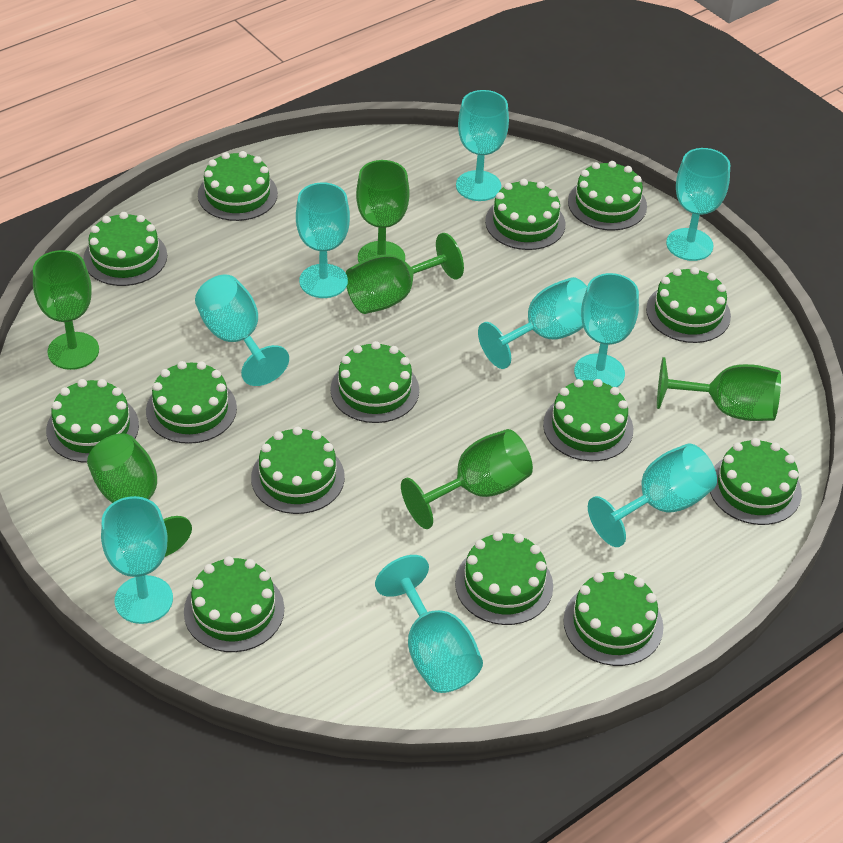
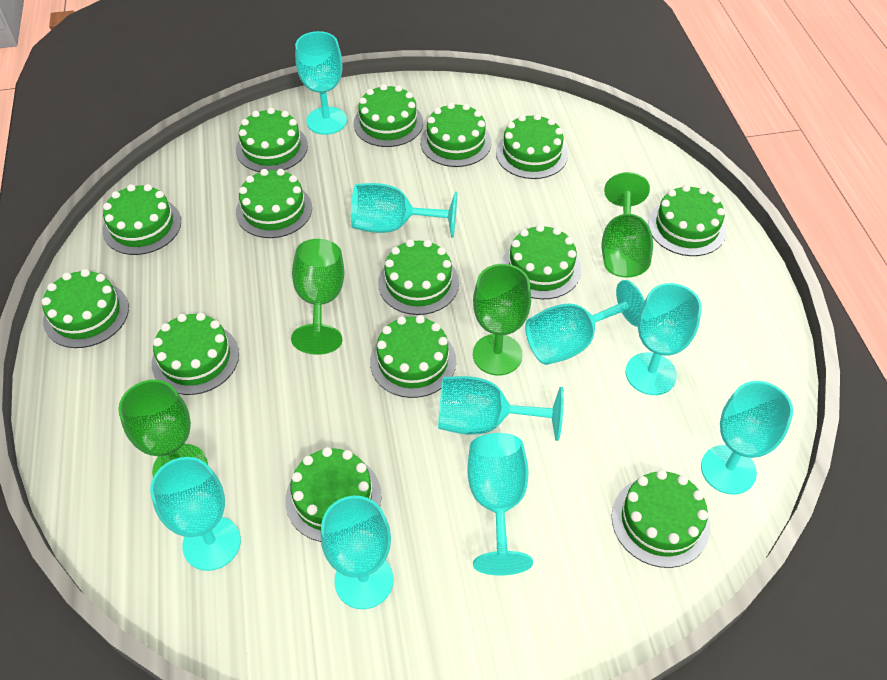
green goblet: [33,250,99,370] [87,433,192,557] [345,233,464,314] [356,160,410,263] [401,429,533,529] [657,357,781,421] = 6 -> [118,380,208,477] [291,239,344,355] [473,264,531,375] [602,172,653,278] = 4

